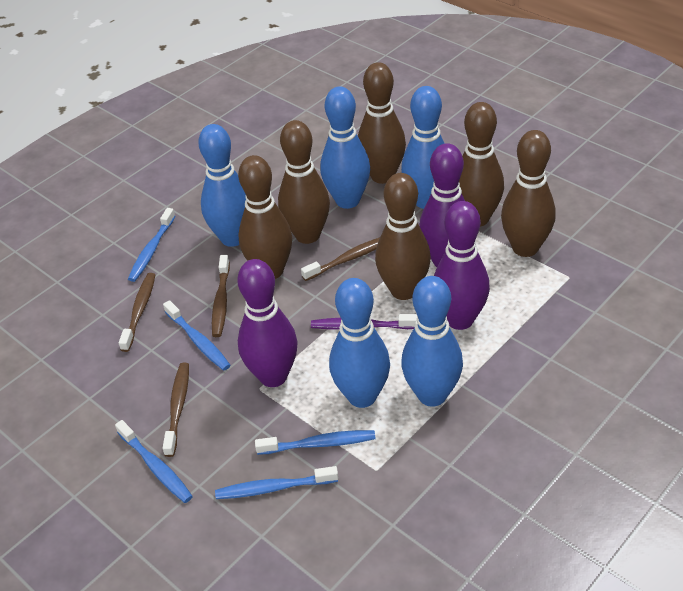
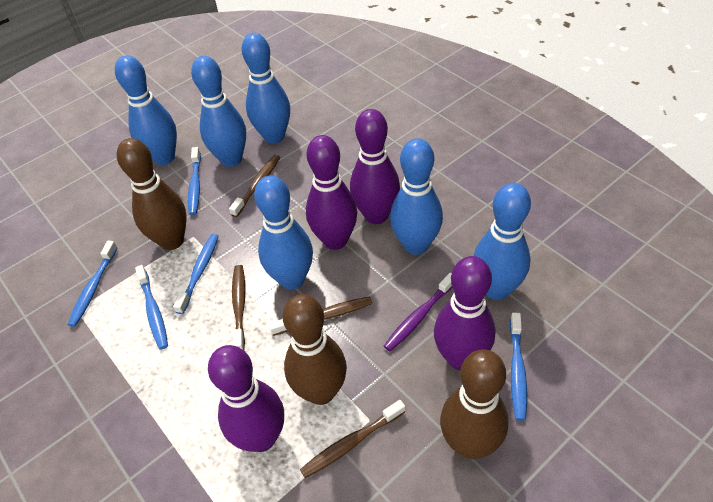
blue bowling pin: [198,124,246,247] [320,86,370,209] [329,278,390,408] [401,86,445,209] [401,276,463,407] = 5 -> [115,55,177,165] [191,56,246,167] [242,33,290,144] [254,176,313,290] [390,138,443,255] [474,183,531,300] = 6
brown bowling pin: [238,155,292,279] [278,120,330,244] [358,62,406,184] [375,173,431,300] [459,102,504,227] [501,130,556,257] = 6 -> [117,138,187,250] [283,294,347,405] [440,349,509,459] = 3
purple bowling pin: [237,259,298,387] [419,143,465,267] [434,201,490,330] = 3 -> [208,345,284,452] [306,135,357,250] [350,109,400,224] [434,256,495,370] = 4

